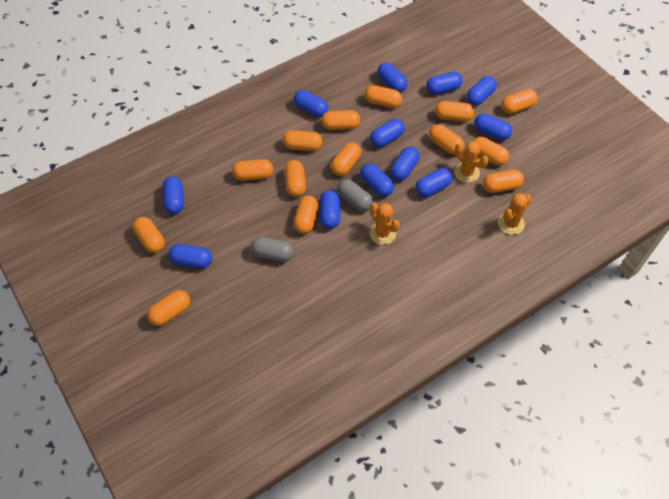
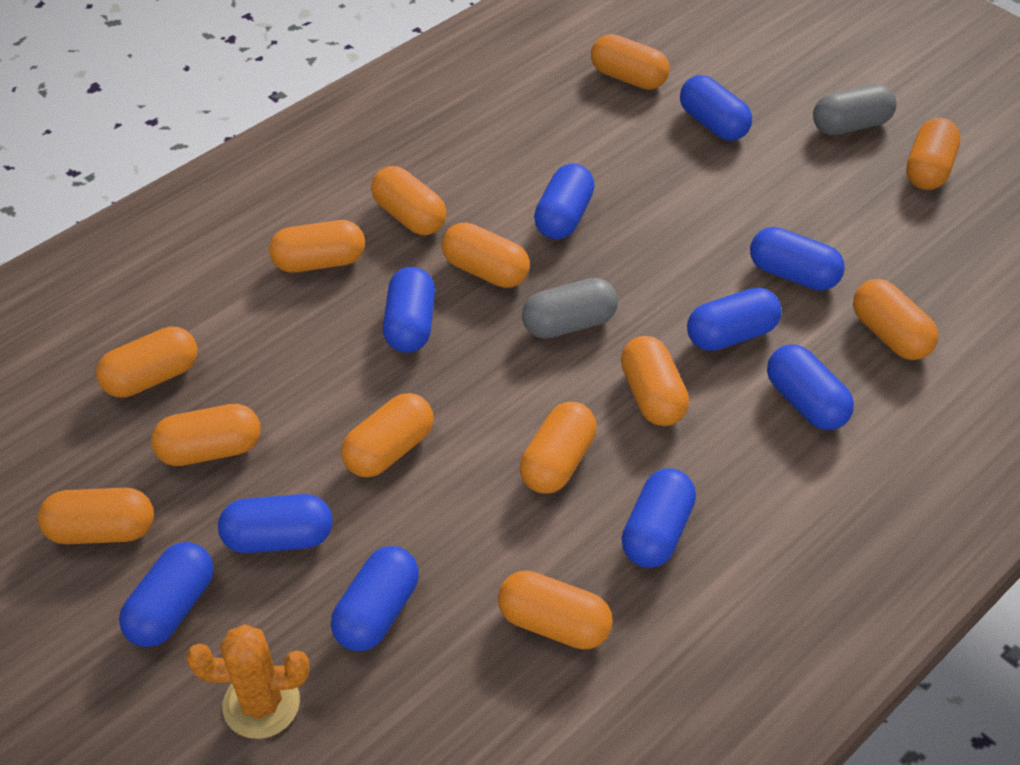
blue capsule: [163,176,184,214] [168,244,212,268] [294,90,328,117] [320,190,340,229] [360,163,394,197] [370,119,405,147] [377,63,407,92] [390,147,419,181] [415,168,453,197] [426,72,463,95] [467,76,497,106] [474,113,512,140] = 12 -> [119,542,214,647] [218,494,333,553] [331,546,419,651] [383,267,435,353] [534,163,595,239] [622,468,696,568] [680,75,752,141] [687,288,782,351] [750,227,845,291] [767,344,854,430] = 10
orange cactus: [369,203,400,245] [454,141,489,183] [498,193,532,235] = 3 -> [186,624,309,739] = 1
orange capsule: [133,217,165,253] [147,290,190,326] [232,159,273,181] [283,130,322,151] [284,160,306,197] [294,195,318,234] [321,110,360,130] [331,142,361,176] [364,85,402,108] [429,124,464,155] [435,101,474,122] [473,137,509,166] [483,170,524,193] [501,89,537,114] = 14 -> [38,488,154,544] [96,326,197,398] [151,404,261,466] [269,220,365,273] [341,393,433,477] [371,166,447,235] [442,222,530,288] [498,570,613,650] [520,402,597,494] [591,34,669,90] [621,336,689,426] [853,279,938,360] [906,118,961,190] = 13

